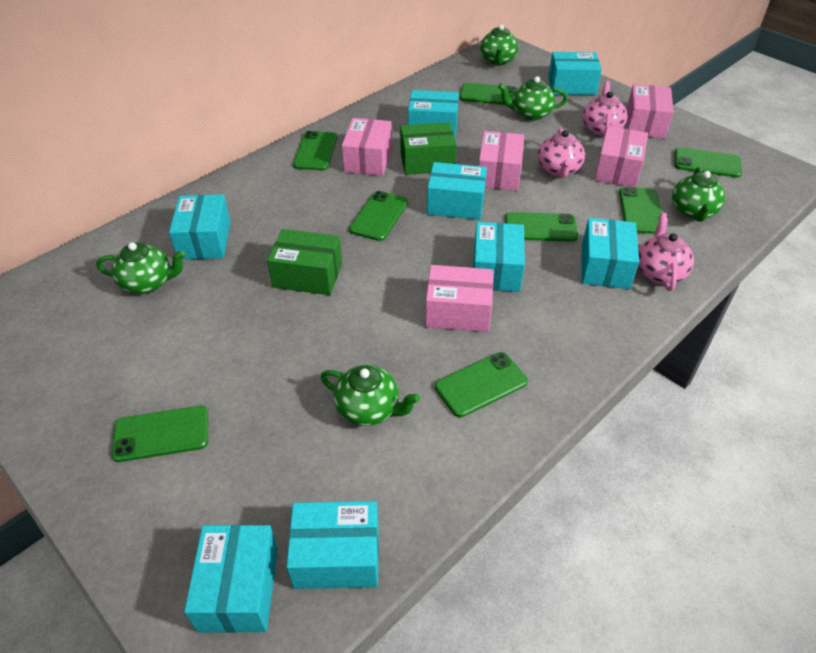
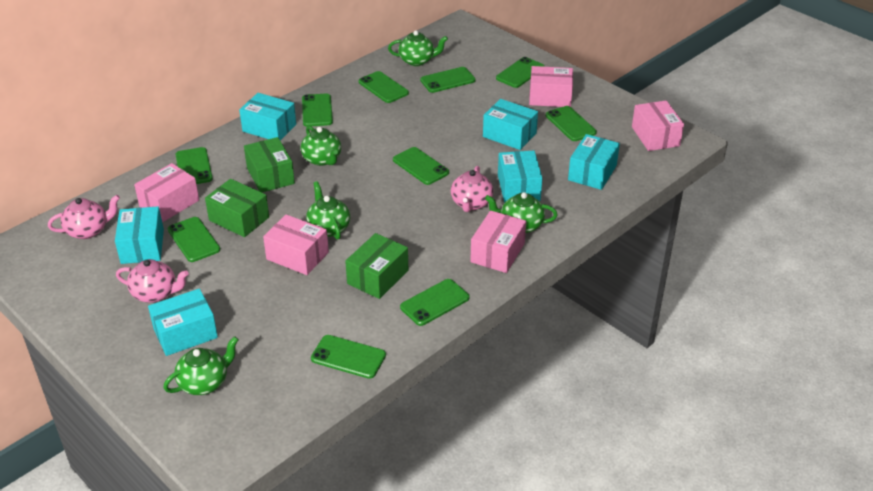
green box: [267,229,342,295] [400,122,457,175] = 2 -> [205,179,269,237] [244,137,295,192] [345,233,408,299] = 3
green phone: [111,406,208,462] [293,131,337,170] [349,191,408,241] [435,352,528,417] [460,83,517,105] [505,212,578,242] [619,187,662,234] [675,147,742,178] = 8 -> [168,217,220,262] [175,147,213,184] [302,94,333,127] [311,335,386,379] [358,71,409,103] [393,147,449,185] [400,279,470,326] [420,67,476,93] [496,57,545,88] [546,106,597,141] = 10
turquoise box: [169,194,231,260] [184,525,278,633] [286,501,379,589] [408,90,459,138] [427,162,487,220] [473,222,525,292] [548,52,602,95] [582,218,639,289] = 8 -> [115,206,164,264] [148,289,218,356] [239,93,296,140] [483,99,538,150] [498,151,542,203] [568,134,620,190] = 6

